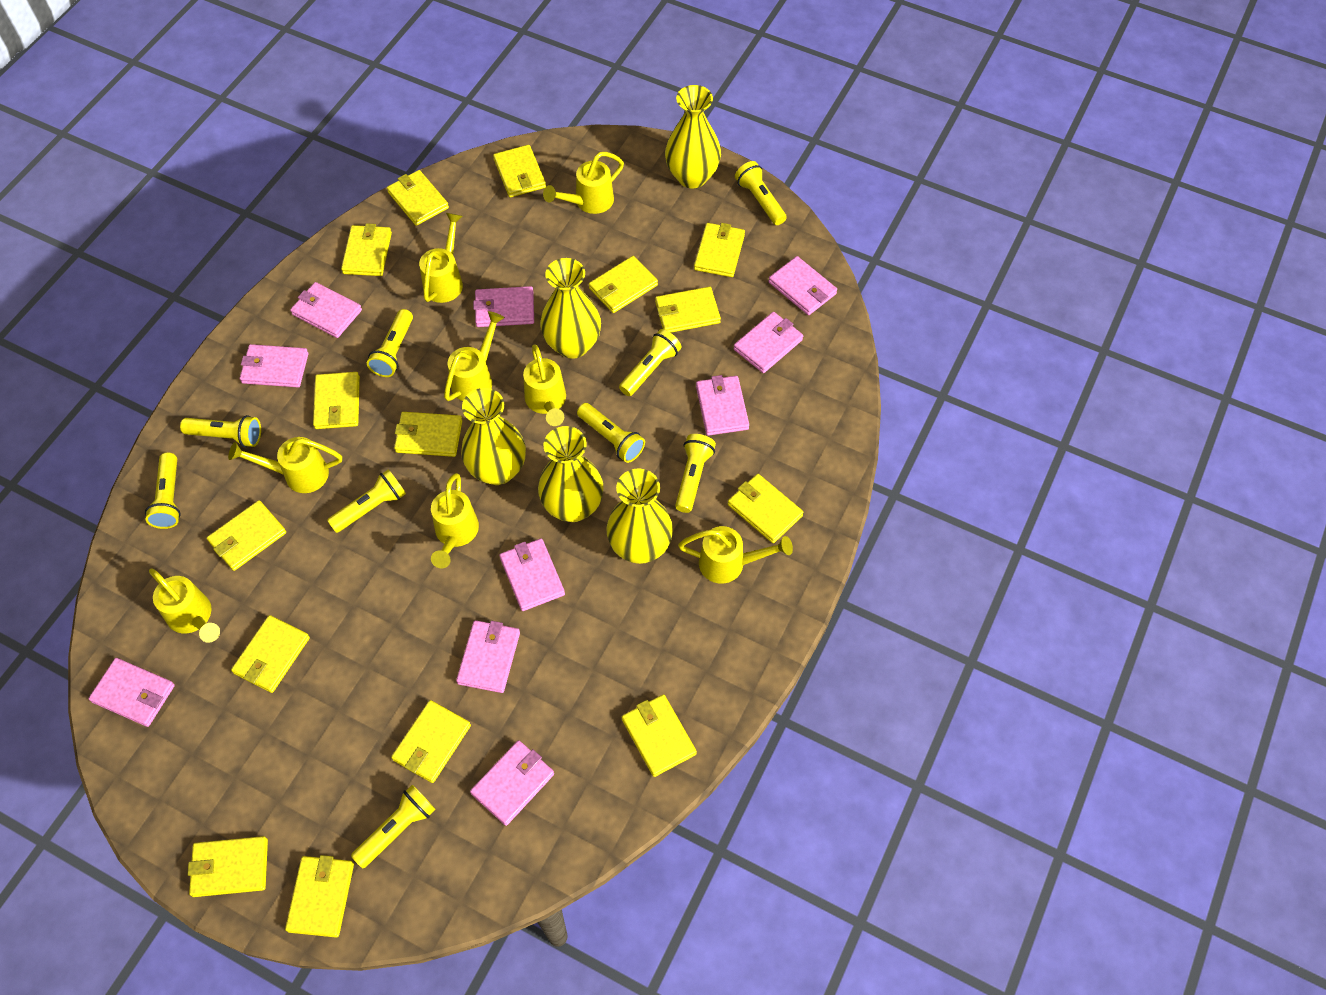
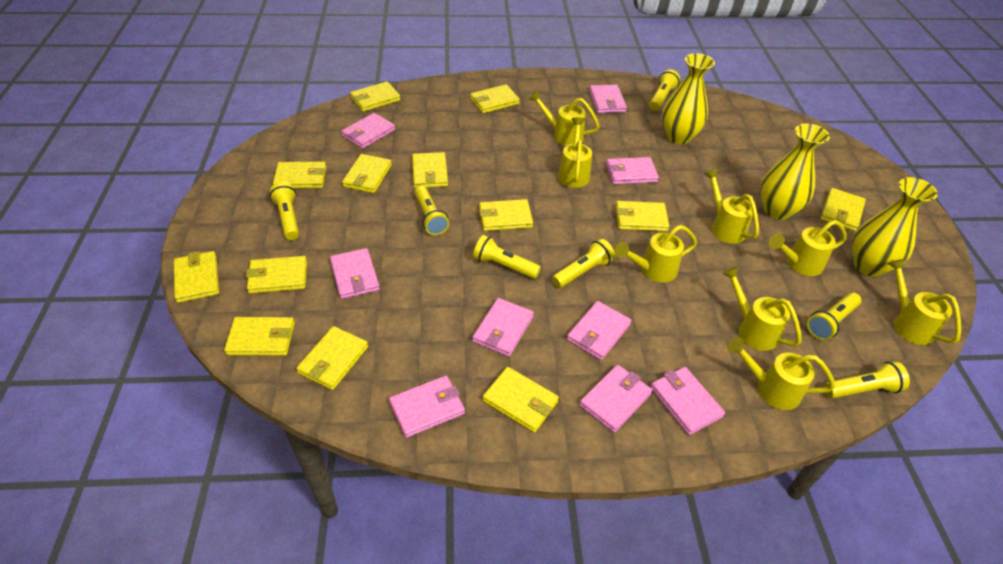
pink wallet: [88,658,175,727] [240,344,308,387] [290,282,362,338] [456,620,520,693] [470,740,554,826] [473,286,534,327] [499,539,565,611] [696,375,749,436] [734,312,803,373] [769,256,837,315] = 10 -> [330,248,380,299] [341,113,395,149] [389,375,465,438] [472,298,534,357] [567,301,631,360] [579,365,652,433] [589,85,627,113] [606,157,659,185] [650,367,725,435] = 9
yellow flashlight: [145,452,181,529] [180,415,261,447] [327,469,406,533] [351,785,436,868] [367,309,413,377] [577,403,645,463] [619,329,681,396] [675,434,716,513] [735,161,787,225] = 9 -> [269,182,299,240] [414,186,449,235] [473,235,541,279] [552,239,615,288] [649,69,680,110] [807,293,861,340] [824,361,910,398] = 7
yellow vase: [461,388,526,485] [538,426,604,522] [540,258,601,359] [606,469,673,564] [665,85,721,188] = 5 -> [662,53,715,144] [760,123,830,220] [852,177,938,277] = 3
yellow wallet: [188,836,268,897] [207,500,286,571] [231,615,310,693] [285,855,354,937] [313,372,360,429] [341,223,392,276] [387,170,449,226] [391,700,471,783] [394,412,462,457] [493,145,546,197] [589,256,658,313] [622,694,697,777] [655,287,721,333] [694,223,745,277] [728,474,804,543] = 15 -> [174,251,219,303] [224,317,295,356] [246,256,307,294] [273,162,326,189] [296,326,368,390] [342,154,392,193] [350,81,401,112] [412,152,448,188] [470,85,520,113] [479,199,533,231] [483,367,559,433] [616,201,669,231] [820,188,866,231] = 13

